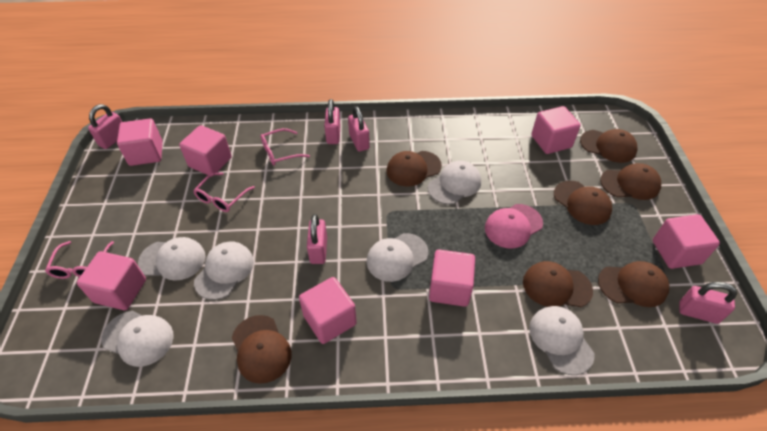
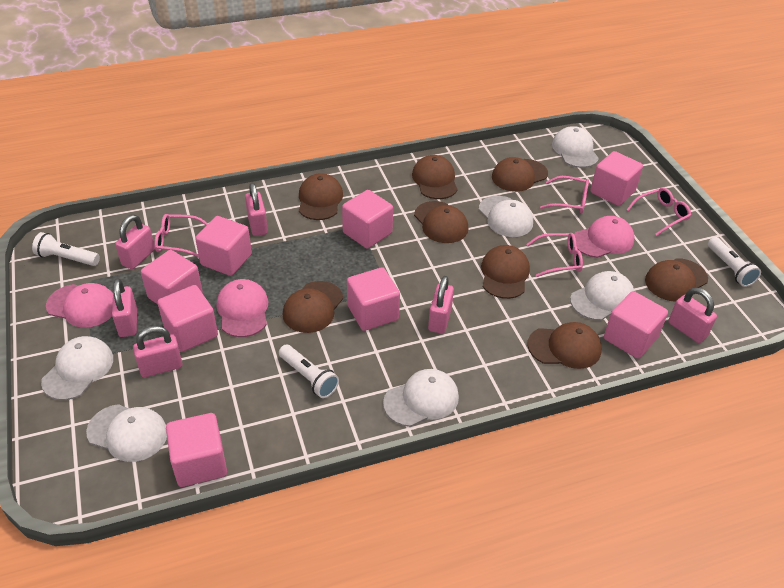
brown cap: [232,315,292,384] [387,151,442,186] [523,261,593,307] [554,181,612,225] [580,129,637,163] [598,261,669,307] [600,163,661,200] = 7 -> [282,281,343,333] [299,173,343,220] [412,155,458,199] [414,201,468,243] [481,245,530,299] [492,157,548,192] [527,322,602,369] [645,258,708,302] = 8
pink cap: [485,204,543,249] = 1 -> [46,283,113,328] [217,279,268,337] [574,216,634,258] = 3
pink cube: [77,251,146,310] [117,119,163,166] [179,125,232,175] [299,277,357,344] [429,249,475,307] [531,106,581,154] [653,214,720,269] = 7 -> [141,250,203,304] [157,285,218,352] [166,413,227,487] [195,216,252,276] [342,190,393,249] [347,267,400,331] [590,151,643,206] [604,291,668,358] = 8
pink glasses: [45,241,114,279] [193,172,255,212] [261,128,310,166] = 3 -> [154,214,208,257] [526,233,583,277] [540,176,589,213] [627,187,691,236] = 4
pink padlock: [88,104,122,149] [307,214,327,264] [324,99,341,144] [348,106,370,152] [679,282,737,324] = 5 -> [112,278,137,337] [115,215,155,269] [133,326,183,377] [245,183,268,236] [428,276,454,334] [668,287,717,343] = 6
white flashlight: none = 0 -> [32,232,100,266] [279,344,339,398] [708,237,761,287] = 3

